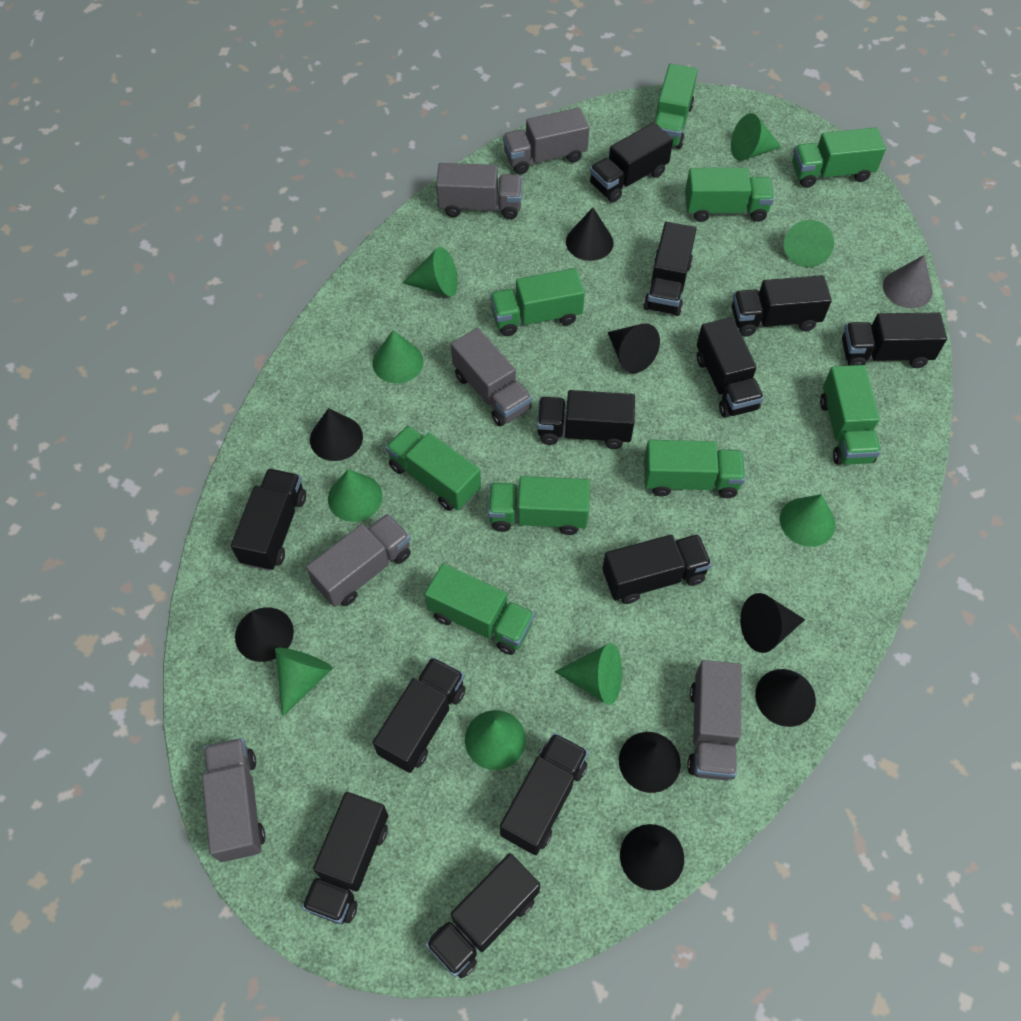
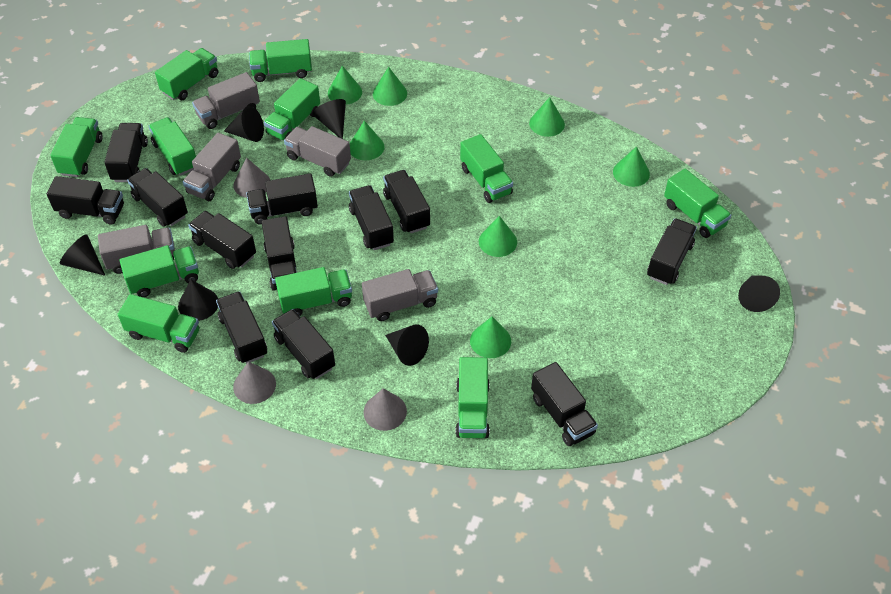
black cone: [235,607,294,662] [310,408,363,461] [566,208,614,261] [608,323,660,373] [619,732,681,793] [620,824,684,891] [740,593,805,653] [755,669,816,727] = 8 -> [60,234,105,276] [178,279,218,321] [224,106,264,142] [312,99,346,139] [385,325,429,366] [738,275,780,312] = 6
green cone: [275,647,333,717] [328,469,383,522] [373,330,423,384] [403,247,458,296] [465,710,526,770] [555,643,622,705] [731,113,781,161] [780,494,835,547] [784,220,834,267] = 9 -> [328,66,362,105] [350,121,385,160] [373,67,407,106] [470,317,511,358] [479,216,517,257] [529,97,565,137] [613,146,650,187] = 7
green truck: [386,425,481,511] [425,564,535,655] [488,476,590,535] [490,268,585,336] [644,440,745,498] [654,64,698,149] [685,168,774,222] [792,127,886,188] [820,365,881,465] = 9 -> [50,117,102,177] [118,294,199,353] [119,245,199,297] [148,117,196,176] [155,48,218,100] [249,39,312,82] [264,78,320,140] [275,267,352,316] [456,357,490,438] [460,134,513,203] [664,169,731,238] = 11
grey cone: [883,255,932,308] = 1 -> [233,158,270,198] [233,362,276,404] [364,388,407,431] = 3
grey truck: [202,738,265,862] [306,514,411,607] [436,163,523,219] [451,328,532,426] [503,108,589,174] [687,660,742,781] = 6 -> [98,225,175,274] [183,133,241,201] [192,72,260,129] [284,126,351,177] [362,269,438,321] = 5

